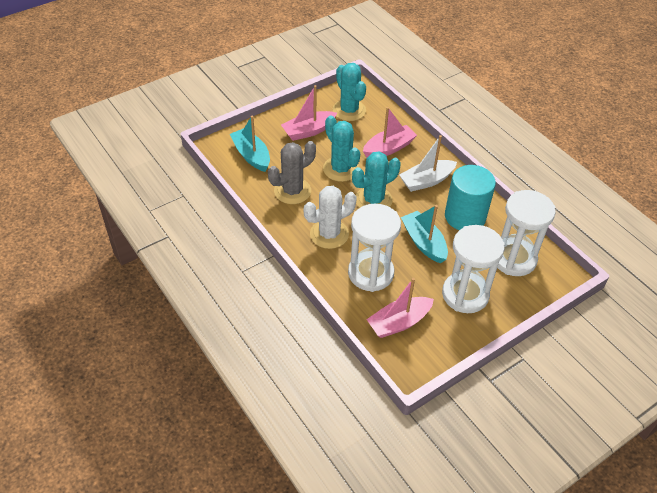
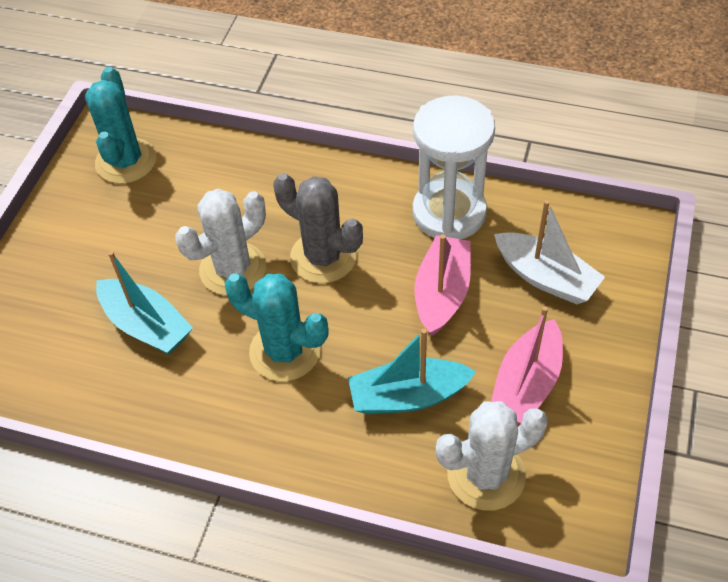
pink boat: [281,85,337,141] [363,107,417,158] [366,278,434,338] = 3 -> [414,234,471,336] [491,306,563,424] = 2
turquoise cactus: [323,116,360,182] [333,63,366,121] [352,151,401,208] = 3 -> [85,67,156,184] [225,273,329,381] = 2
turquoise cylinder: [445,165,496,230] = 1 -> none = 0
white cactus: [304,186,357,249] = 1 -> [175,189,266,295] [436,401,548,511] = 2
white hourglass: [348,204,401,292] [442,225,505,313] [497,190,556,276] = 3 -> [413,96,495,239] = 1

